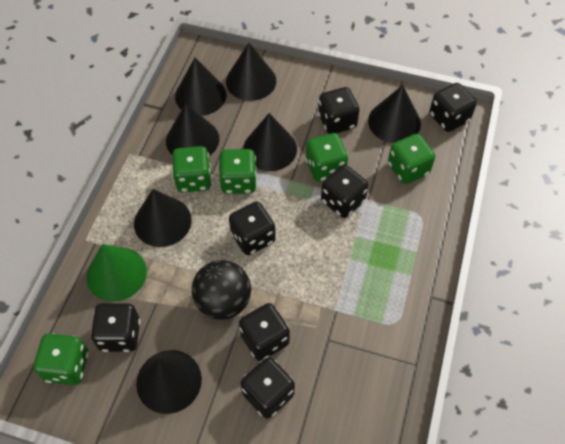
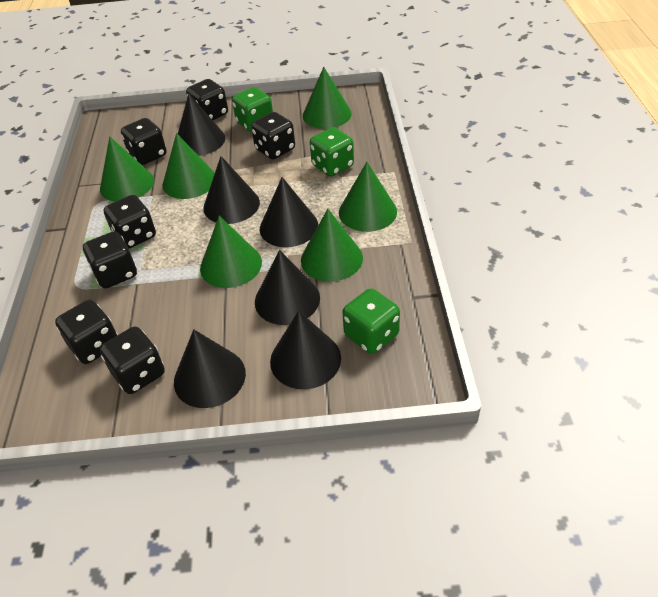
black ball: [192,260,251,320] = 1 -> none = 0
black cone: [134,189,192,247] [136,350,202,414] [166,104,219,156] [175,58,226,116] [226,43,276,101] [243,113,297,171] [368,85,421,143] = 7 -> [174,329,246,408] [178,93,225,156] [203,156,260,224] [255,250,320,325] [260,177,318,247] [270,311,341,389] = 6
green cone: [86,244,147,302] = 1 -> [100,136,154,202] [163,133,215,199] [200,216,262,288] [301,209,363,282] [303,67,352,129] [339,162,397,232] = 6
green dice: [33,333,89,385] [172,146,212,192] [219,149,257,194] [305,133,348,182] [388,134,435,184] = 5 -> [232,87,273,132] [310,127,354,177] [342,288,400,354] = 3

